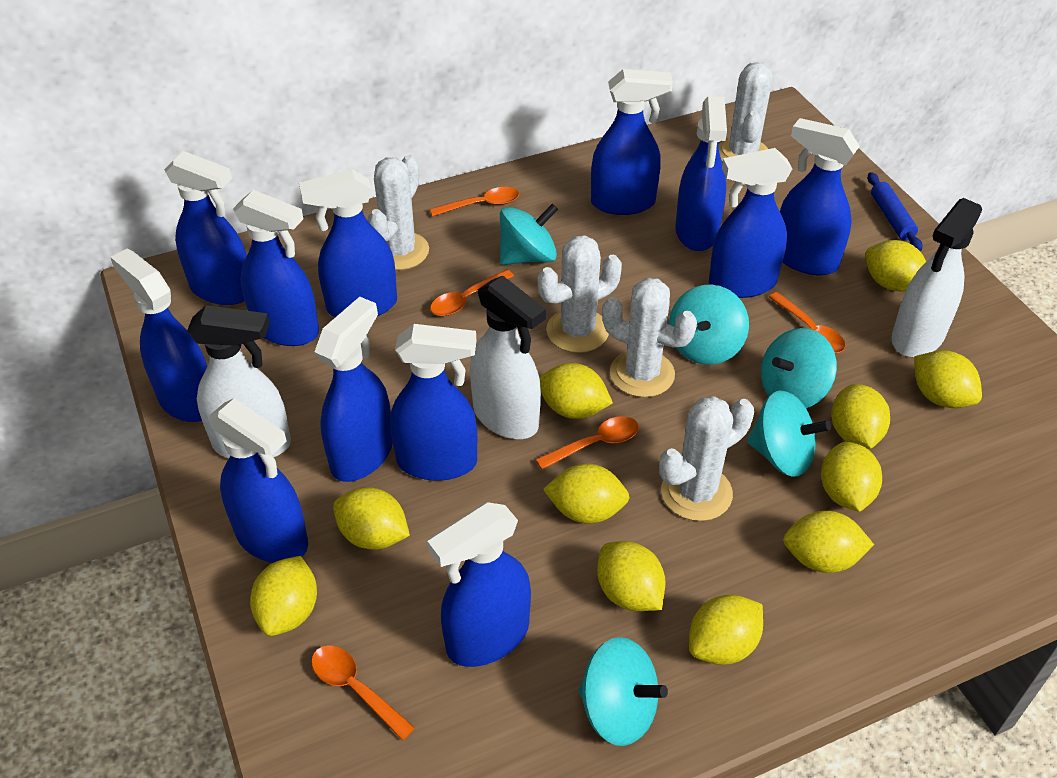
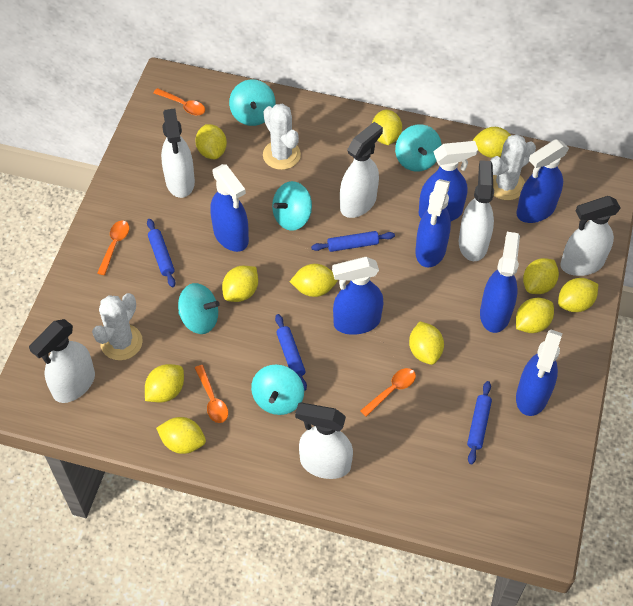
blue rolling pin: [868,172,923,251] = 1 -> [147,219,176,287] [275,314,307,391] [311,231,395,252] [467,381,492,464] = 4
blue spray bottle: [110,249,207,422] [164,151,247,305] [209,398,308,563] [233,190,319,346] [299,169,397,317] [315,297,393,482] [390,324,477,481] [427,502,531,667] [591,69,673,215] [675,96,727,251] [709,148,792,298] [780,118,860,275] = 12 -> [210,164,249,252] [332,257,383,335] [415,179,451,267] [419,141,478,221] [480,232,520,333] [516,139,569,223] [516,330,562,416] = 7
orange spoon: [311,645,415,741] [430,187,519,216] [430,270,514,316] [535,416,639,470] [769,292,845,353] = 5 -> [97,221,129,275] [154,88,205,115] [195,365,228,423] [360,368,416,417] = 4
white cactus: [368,155,429,270] [538,235,622,353] [602,278,697,397] [659,396,754,521] [719,62,773,162] = 5 -> [92,293,143,360] [263,104,301,170] [490,134,536,200] = 3
white spray bottle: [187,305,291,458] [470,276,546,439] [891,198,982,357] = 3 -> [29,319,95,403] [161,108,195,198] [295,402,353,479] [340,122,383,218] [459,160,494,261] [561,196,621,276] = 6

